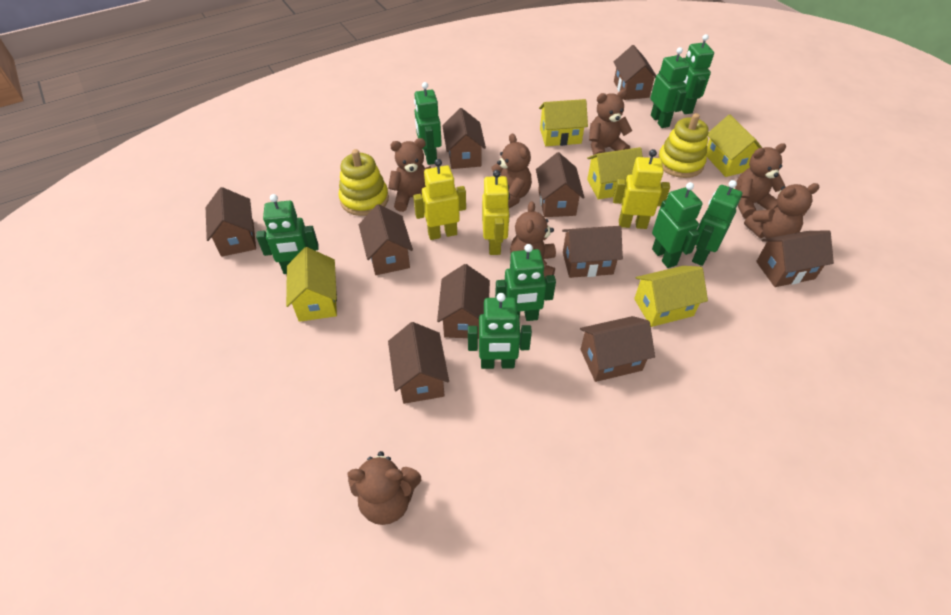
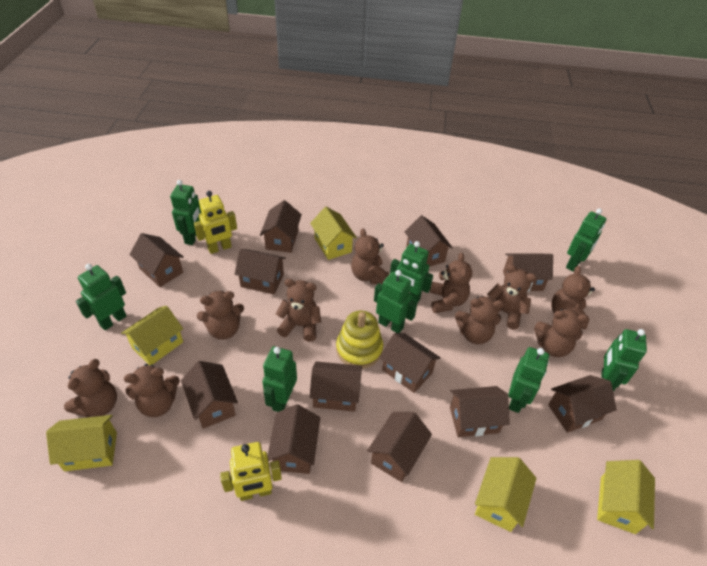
brown house: [206,187,256,257] [359,204,413,275] [388,322,449,404] [437,264,490,339] [442,108,486,169] [536,152,585,217] [562,226,623,278] [580,316,655,382] [614,45,656,100] [756,230,834,287] = 10 -> [130,233,183,287] [181,361,238,429] [235,249,286,294] [260,200,302,253] [268,404,320,474] [310,361,362,412] [367,412,432,482] [380,333,441,393] [405,216,453,267] [450,386,510,437] [503,254,553,292] [548,375,617,433] = 12
brown teddy bear: [347,451,421,525] [388,138,431,212] [491,134,532,208] [510,201,556,277] [589,90,632,155] [735,143,786,219] [744,183,819,238] = 7 -> [64,359,117,417] [124,364,180,417] [197,291,244,340] [276,279,321,342] [351,228,389,284] [430,252,472,313] [455,296,504,344] [487,264,537,330] [534,309,589,357] [551,266,595,330] = 10
yellow robot: [413,159,466,240] [482,170,510,255] [613,149,670,229] = 3 -> [194,191,237,254] [220,442,282,501] = 2
yellow stacking toy: [338,149,389,216] [658,113,709,178] = 2 -> [336,311,383,369] = 1

